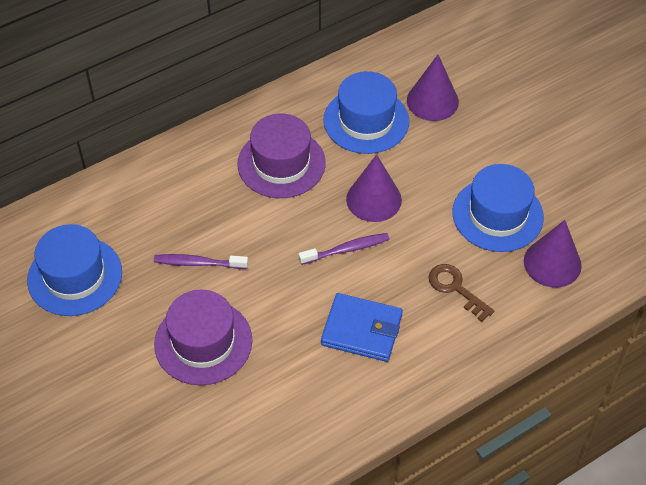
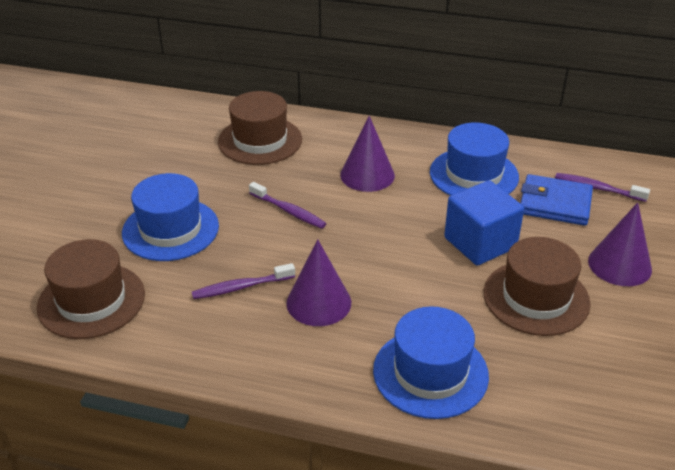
blue cube: none = 0 -> [444,180,524,265] = 1
brown hat: none = 0 -> [37,239,145,339] [218,91,302,165] [484,237,591,336] = 3
brown key: [428,264,495,322] = 1 -> none = 0
purple hat: [154,290,253,385] [237,114,326,198] = 2 -> none = 0
purple toothbrush: [154,254,248,269] [299,233,390,265] = 2 -> [192,263,295,299] [249,182,326,229] [555,173,650,202] = 3

